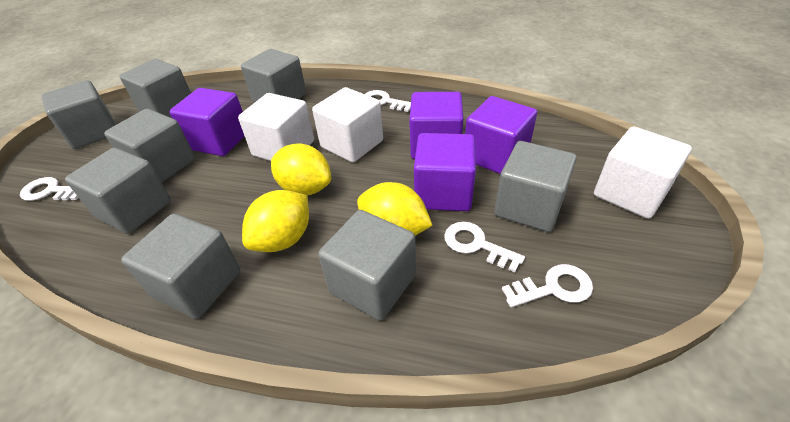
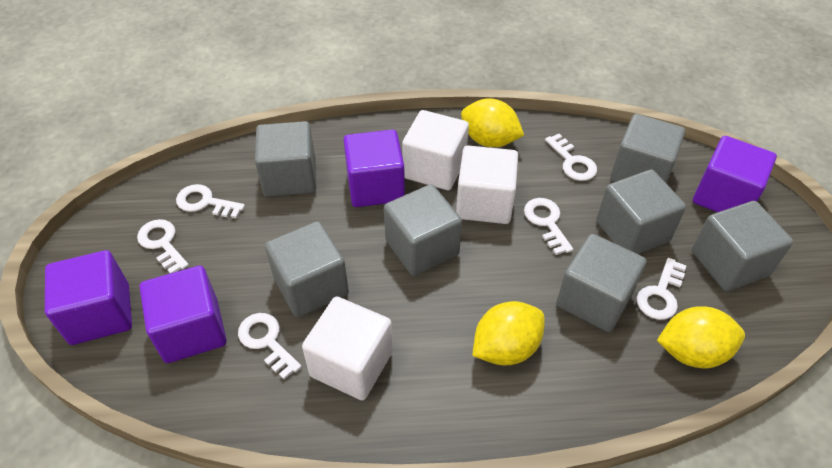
grey cube: [42,80,116,149] [65,148,171,234] [104,109,195,182] [120,59,191,118] [121,214,240,319] [241,49,306,102] [318,210,416,320] [494,141,577,232] = 8 -> [255,121,316,197] [265,221,349,317] [384,184,462,276] [556,234,646,332] [596,169,686,254] [610,114,685,183] [692,201,793,291] = 7
white key: [20,177,79,201] [365,90,411,112] [444,222,525,272] [502,264,593,307] = 4 -> [137,219,189,273] [176,184,245,218] [238,313,302,379] [524,198,573,255] [545,134,597,181] [637,258,686,320] = 6

